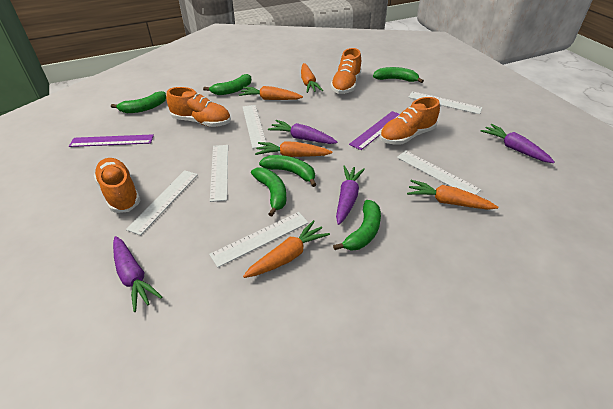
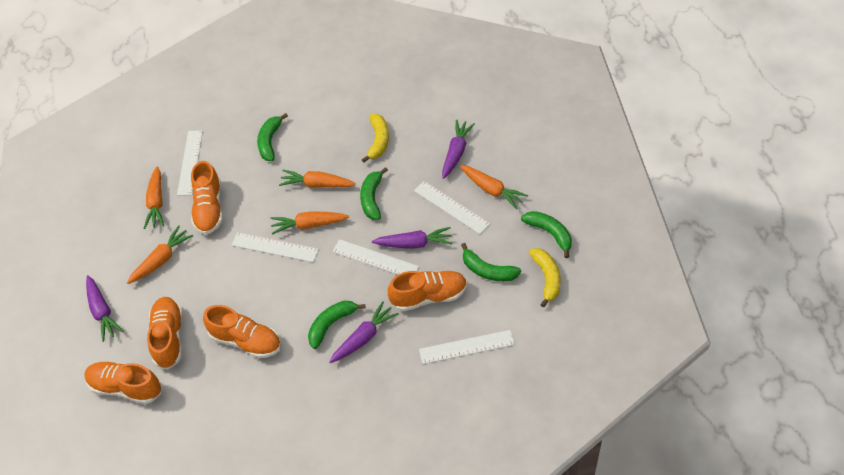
green banana: [111,91,166,113] [203,74,251,95] [251,168,287,216] [259,155,317,187] [333,200,381,251] [373,67,424,83] = 6 -> [257,113,288,161] [308,301,365,349] [360,167,388,220] [461,243,521,281] [521,211,572,258] = 5
orange shoe: [94,158,140,213] [166,87,231,127] [331,48,362,94] [380,97,440,145] = 4 -> [84,362,161,404] [147,297,183,369] [191,161,223,235] [203,305,281,358] [388,271,467,311] = 5
purple ruler: [69,134,154,147] [349,111,400,150] = 2 -> none = 0
white ruler: [126,170,198,235] [209,212,309,268] [210,145,228,202] [243,105,266,149] [397,151,481,195] [408,91,482,114] = 6 -> [177,130,203,196] [232,232,319,262] [332,239,419,274] [414,181,490,234] [419,330,515,364] = 5
yellow banana: none = 0 -> [362,114,389,163] [529,248,561,308] = 2

